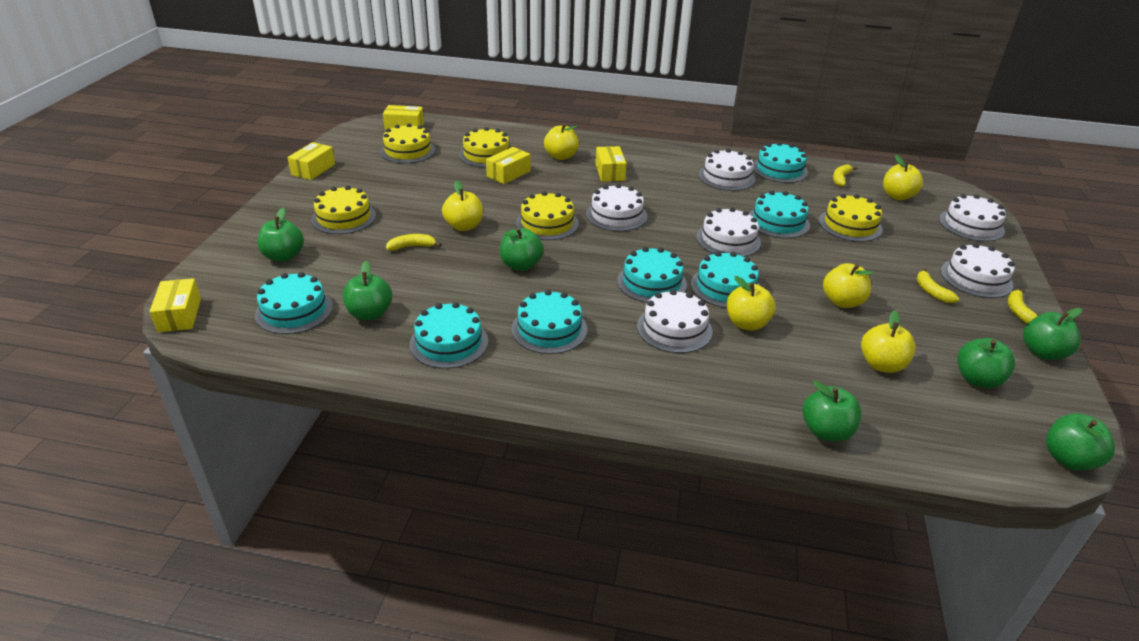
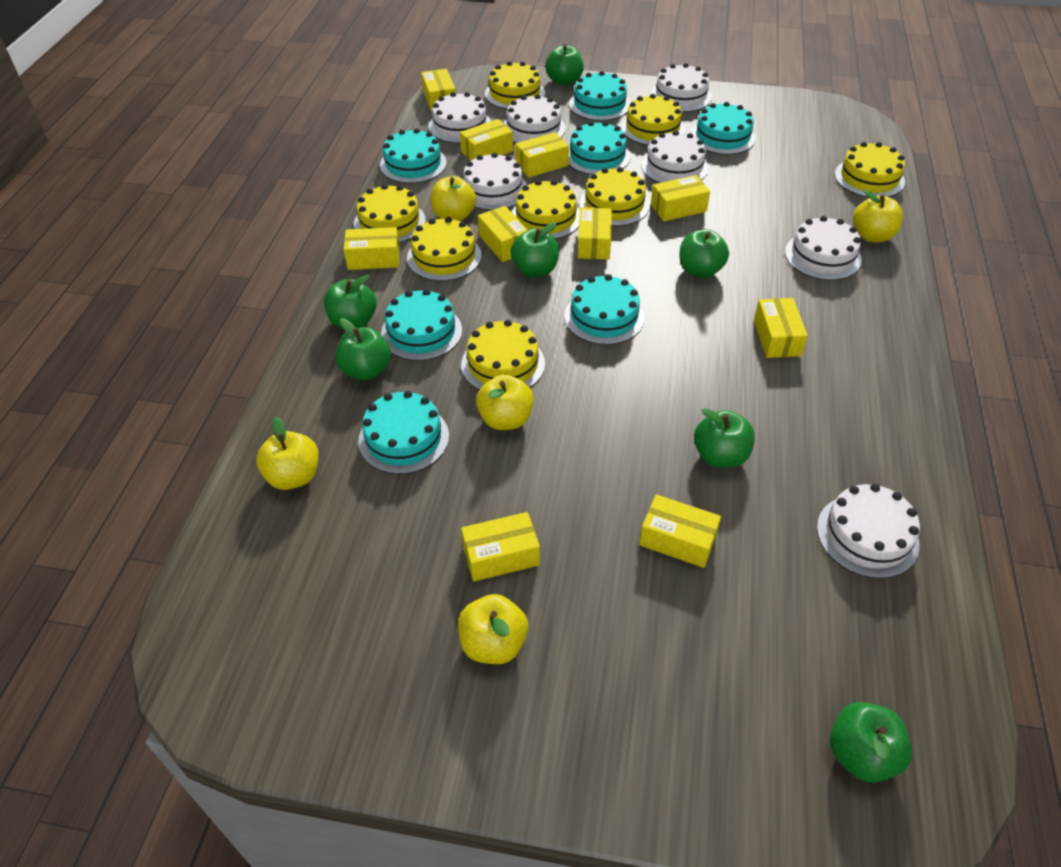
white cake: [586,184,647,231] [637,289,713,353] [696,207,761,257] [699,149,755,191] [939,194,1006,242] [941,243,1015,298] = 6 -> [428,92,491,143] [464,152,527,210] [504,94,566,143] [641,131,709,183] [651,63,712,112] [785,216,862,280] [817,483,920,579] = 7
yellow apple: [442,181,483,231] [544,123,579,160] [727,276,776,331] [823,263,874,308] [861,310,916,373] [883,155,923,200] = 6 -> [256,416,319,490] [431,176,476,221] [458,594,528,664] [476,374,534,430] [853,190,903,243] = 5
yellow banana: [386,234,441,251] [833,164,858,187] [917,268,959,303] [1008,289,1038,324] = 4 -> none = 0
yellow box: [149,278,201,332] [287,142,335,180] [383,105,424,130] [486,147,530,184] [595,146,626,181] = 5 -> [344,227,400,270] [421,69,456,112] [460,119,513,160] [461,512,540,582] [478,206,528,262] [515,132,569,178] [578,207,612,260] [639,494,721,568] [651,175,710,221] [754,298,808,358] = 10
yellow cake: [311,186,376,234] [380,123,435,163] [459,127,509,167] [516,191,579,240] [819,194,883,242] = 5 -> [354,184,426,243] [407,217,482,281] [461,320,545,390] [485,61,545,109] [512,180,580,239] [580,167,650,226] [621,94,685,145] [835,142,905,197] = 8

